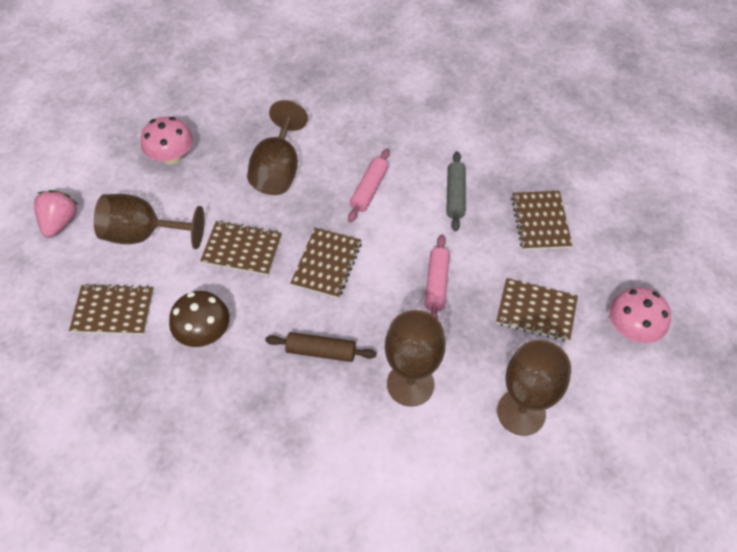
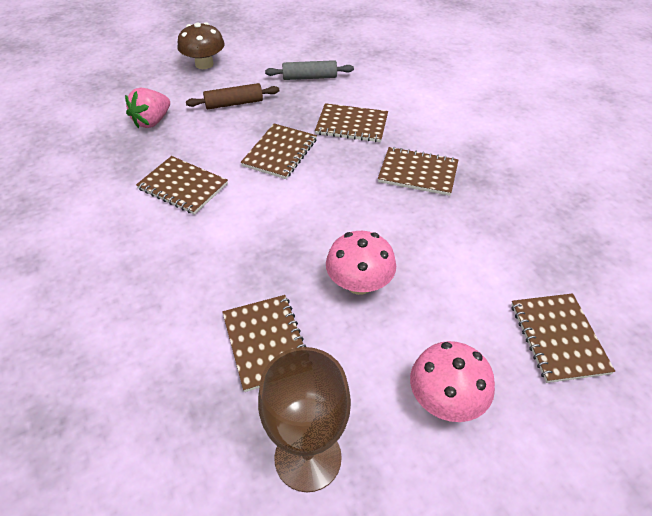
brown goblet: [94,194,204,249] [247,100,308,195] [385,310,445,406] [497,340,571,436] = 4 -> [258,347,351,492] = 1
brown notebook: [69,284,153,335] [200,221,282,276] [290,228,362,299] [496,278,578,342] [511,191,573,250] = 5 -> [136,156,228,215] [222,295,307,392] [241,124,317,179] [315,103,388,142] [378,147,459,196] [511,293,615,383] = 6
pink rolling pin: [348,149,390,222] [425,235,450,319] = 2 -> none = 0

